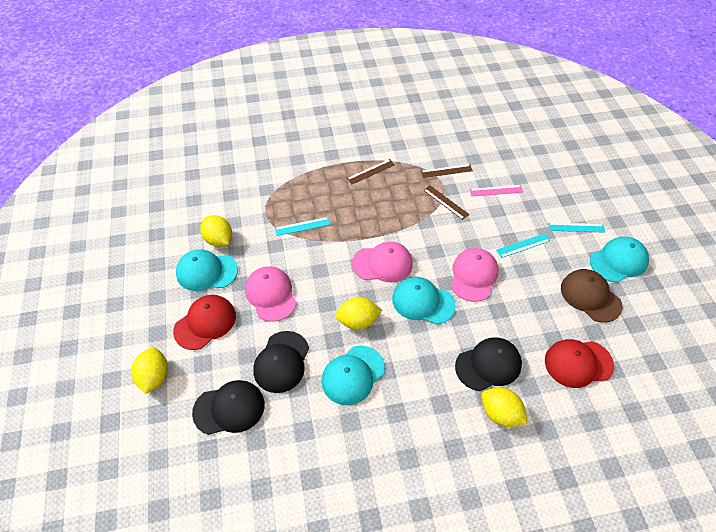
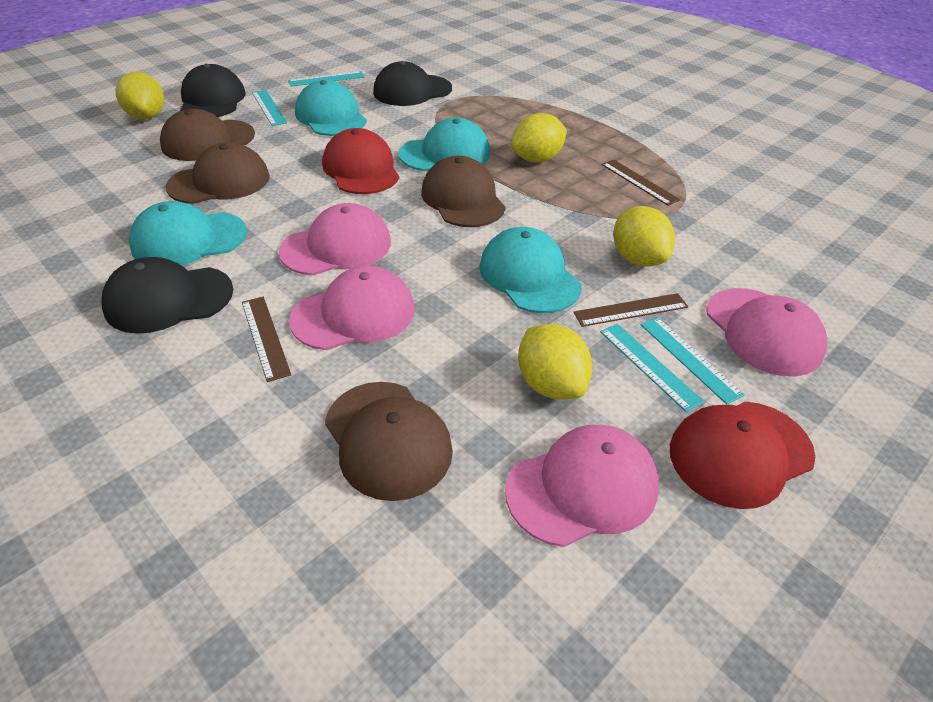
brown cap: [561,269,622,323] = 1 -> [160,109,255,161] [166,142,270,204] [325,382,453,501] [421,156,506,227] = 4
pink cap: [245,266,297,322] [352,242,413,282] [451,248,499,302] = 3 -> [279,203,391,275] [289,266,415,350] [505,425,659,547] [706,288,827,376] = 4
pink ruler: [470,185,523,196] = 1 -> none = 0
turquoise ruler: [275,217,331,236] [496,233,550,258] [548,222,605,233] = 3 -> [252,90,287,126] [288,71,364,87] [600,324,704,412] [641,317,745,404] = 4

